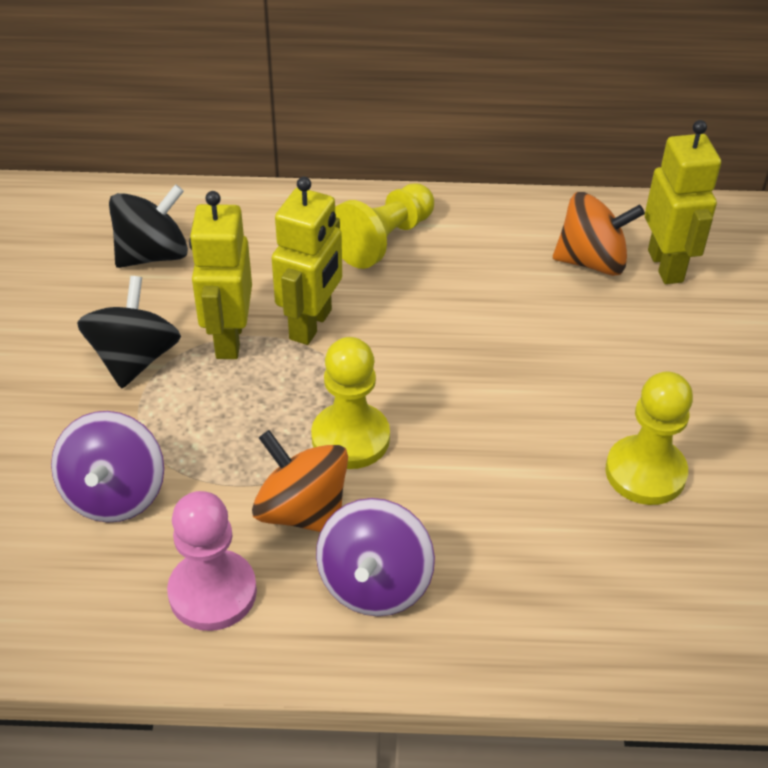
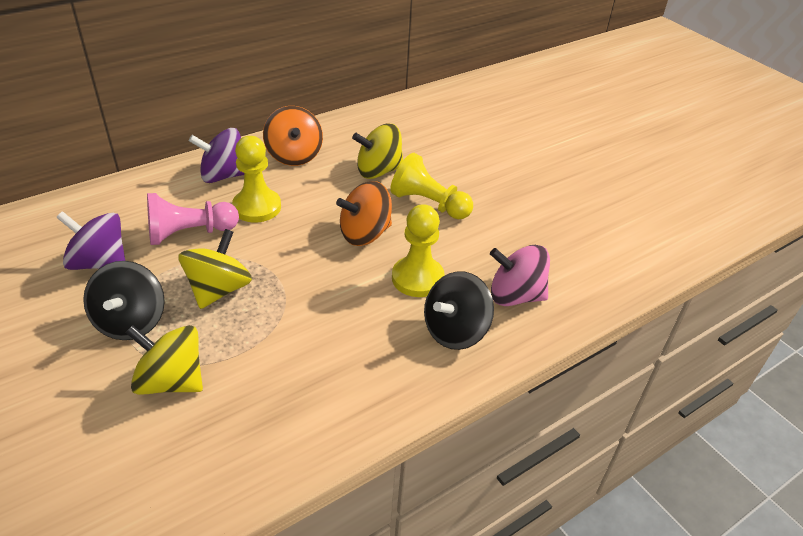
pink spinning top: none = 0 -> [490,245,550,306] = 1
yellow robot: [189,191,252,359] [272,177,342,345] [645,120,721,284] = 3 -> none = 0
yellow spinning top: none = 0 -> [125,325,203,395] [178,229,252,309] [352,124,403,179] = 3

